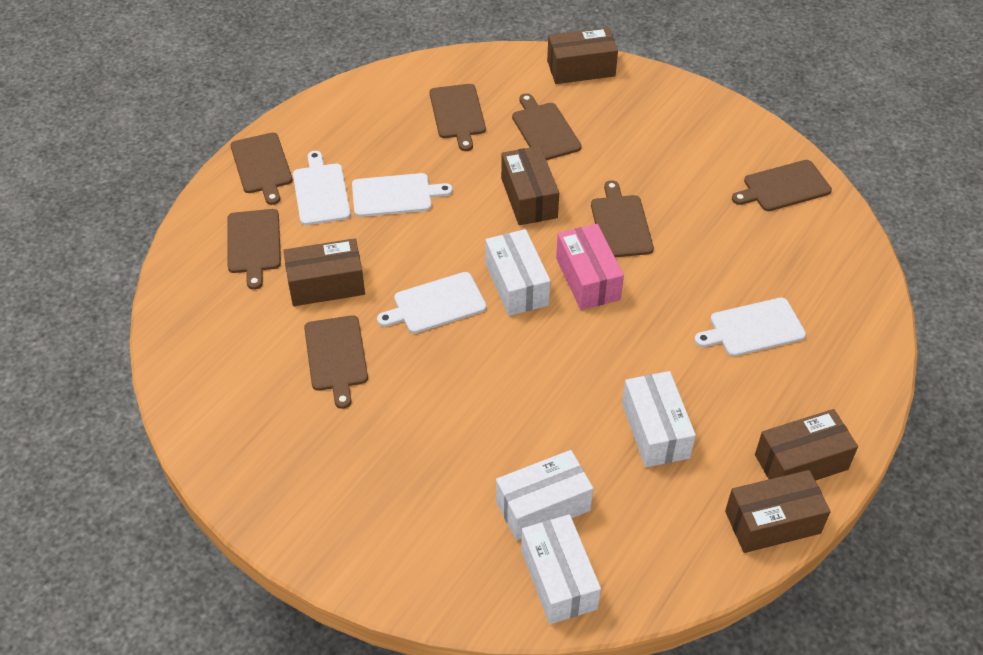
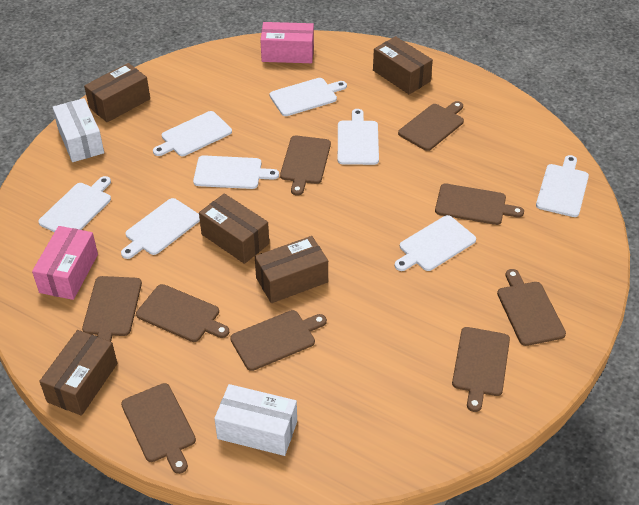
brown cutting board: [227,209,281,290] [230,133,293,205] [304,315,368,409] [430,84,486,151] [512,93,582,160] [591,180,654,257] [732,160,832,211] = 7 -> [82,276,142,342] [121,383,196,474] [136,284,229,342] [230,310,327,371] [280,135,331,196] [398,101,464,151] [435,183,524,225] [452,327,510,412] [497,269,566,346] = 9
pink box: [556,224,624,310] = 1 -> [32,226,98,300] [260,22,314,63] = 2
white box: [485,229,551,316] [496,450,593,540] [521,514,601,624] [622,371,696,467] = 4 -> [53,98,104,162] [214,384,297,456] = 2
white cutting board: [293,151,351,225] [352,173,453,217] [377,272,487,333] [694,297,806,356] = 4 -> [38,176,111,232] [121,198,200,259] [153,111,232,156] [193,155,279,189] [270,78,347,116] [338,109,379,165] [395,215,476,271] [536,155,589,217] = 8

